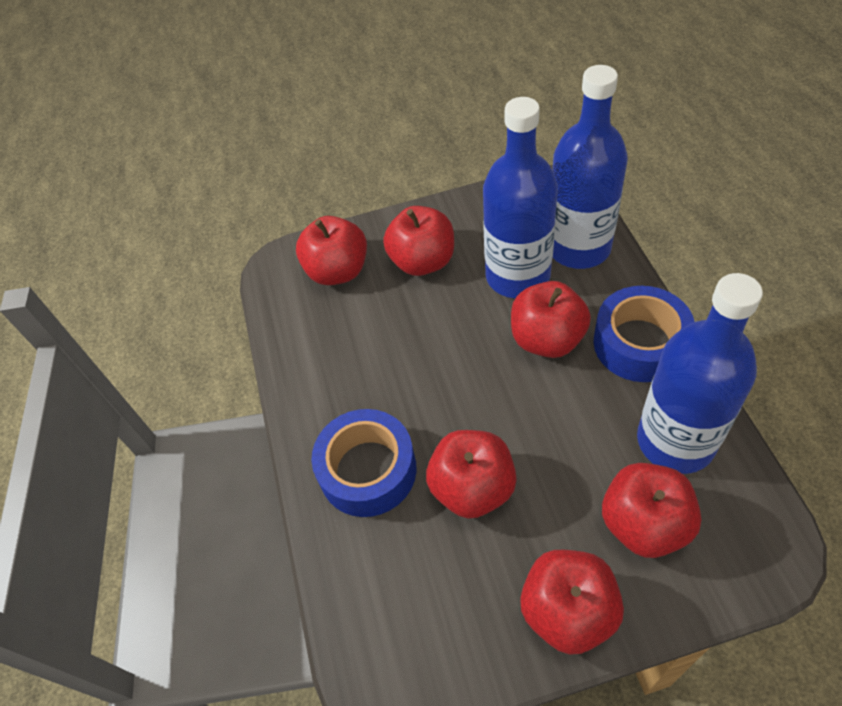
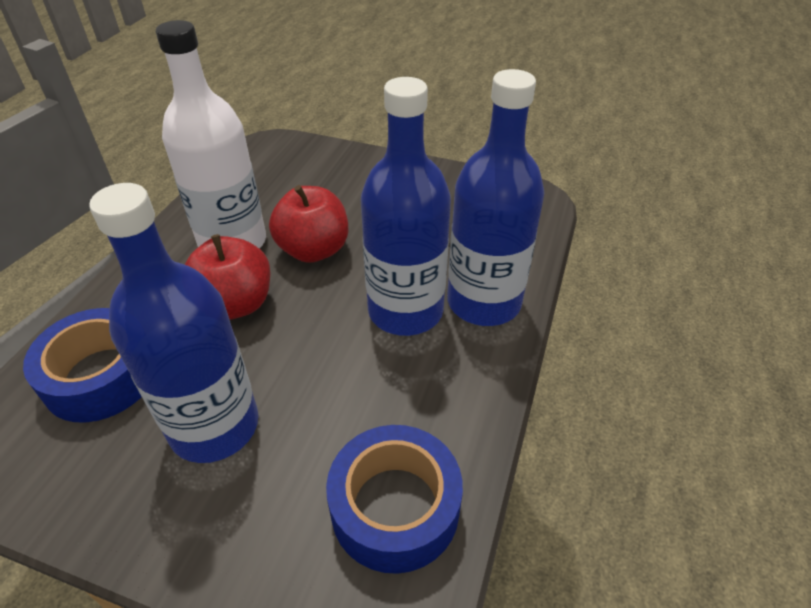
red apple: [296,216,367,285] [383,206,454,276] [426,430,517,519] [511,281,591,358] [520,550,624,655] [602,463,701,558] = 6 -> [185,234,271,320] [269,185,348,263] = 2
white bottle: none = 0 -> [156,20,266,249] = 1

